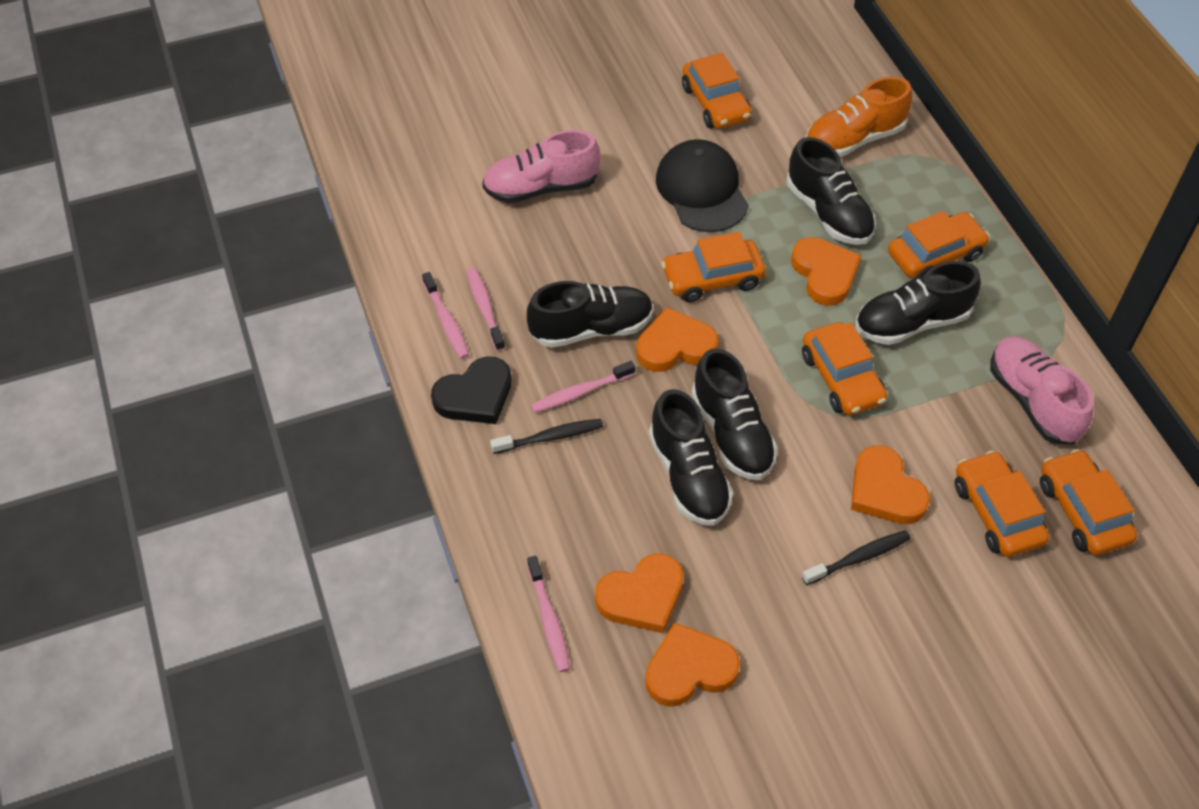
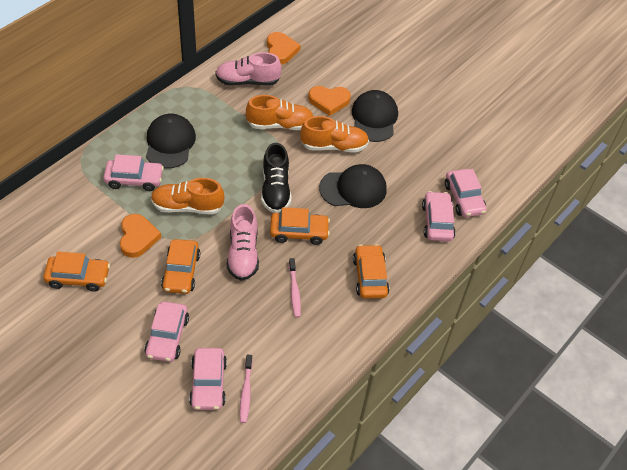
black cap: [656,139,749,232] = 1 -> [146,114,196,169] [319,164,387,208] [352,90,398,142] = 3
black heart: [431,357,511,424] = 1 -> none = 0
black shoe: [527,281,653,348] [649,389,733,526] [691,348,778,480] [787,137,876,245] [855,261,981,345] = 5 -> [261,143,291,213] = 1
black toothbrush: [490,419,603,454] [802,530,910,585] = 2 -> none = 0
orange car: [661,232,766,302] [682,53,752,129] [802,322,887,415] [888,211,990,278] [955,450,1049,557] [1040,449,1137,556] = 6 -> [43,252,110,292] [161,239,200,294] [270,207,330,245] [353,244,390,299] = 4
orange heart: [595,553,684,633] [636,307,718,372] [645,622,740,707] [791,237,861,306] [851,445,930,524] = 5 -> [120,214,161,258] [267,32,301,65] [308,86,351,116] = 3
orange shoe: [806,77,912,157] = 1 -> [151,178,224,214] [246,95,313,130] [300,116,369,153] = 3
pink car: none = 0 -> [103,154,164,191] [145,301,189,362] [189,348,227,410] [422,191,456,241] [445,169,487,217] = 5
pink toothbrush: [422,272,469,359] [467,267,505,351] [527,556,570,672] [531,361,635,413] = 4 -> [240,355,253,423] [289,258,301,318] = 2

